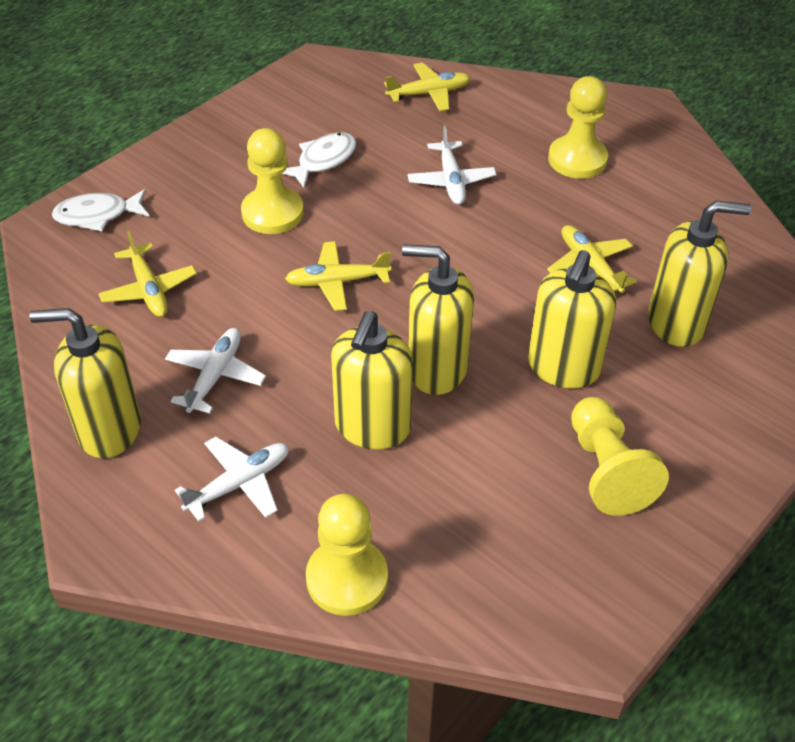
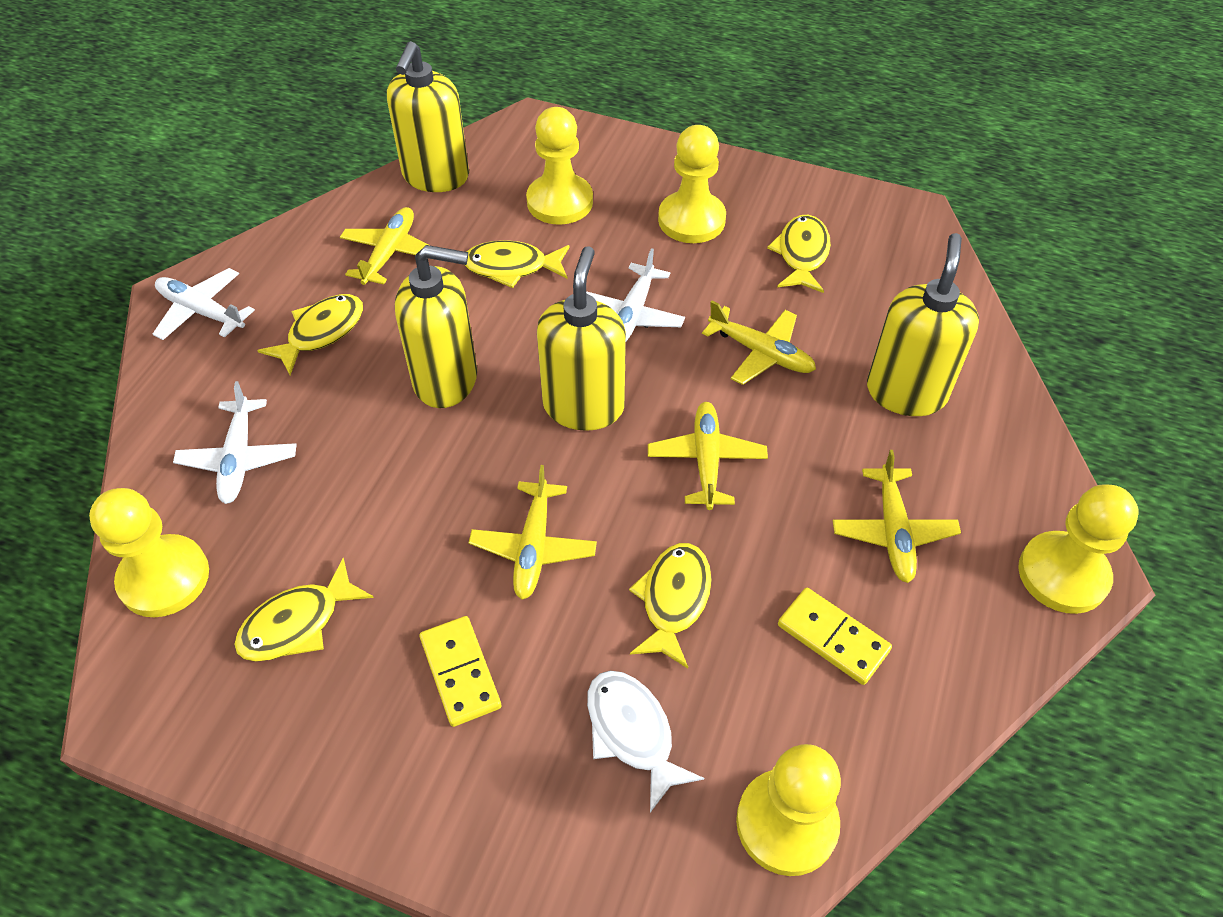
white fish: [52,189,150,231] [281,132,356,189] = 2 -> [587,671,704,812] = 1
yellow domino: none = 0 -> [420,616,501,727] [778,588,892,685] = 2
yellow fish: none = 0 -> [234,558,374,662] [257,294,363,375] [465,240,570,288] [629,543,712,668] [767,215,831,293] = 5
yellow pawn: [241,128,304,234] [306,494,388,616] [548,76,608,179] [571,397,669,516] = 4 -> [89,488,209,617] [526,107,593,225] [658,125,726,243] [736,744,841,876] [1018,484,1138,614] = 5
yellow plane: [98,231,197,317] [285,241,391,311] [384,62,470,111] [547,225,637,293] = 4 -> [340,207,428,285] [469,465,597,600] [648,402,768,510] [702,301,816,385] [833,450,961,583] = 5
yellow soap dispenser: [29,308,141,458] [331,311,413,450] [402,244,474,395] [528,250,616,389] [648,201,751,347] = 5 -> [387,41,469,192] [395,245,477,408] [537,246,626,431] [867,233,979,416] = 4

